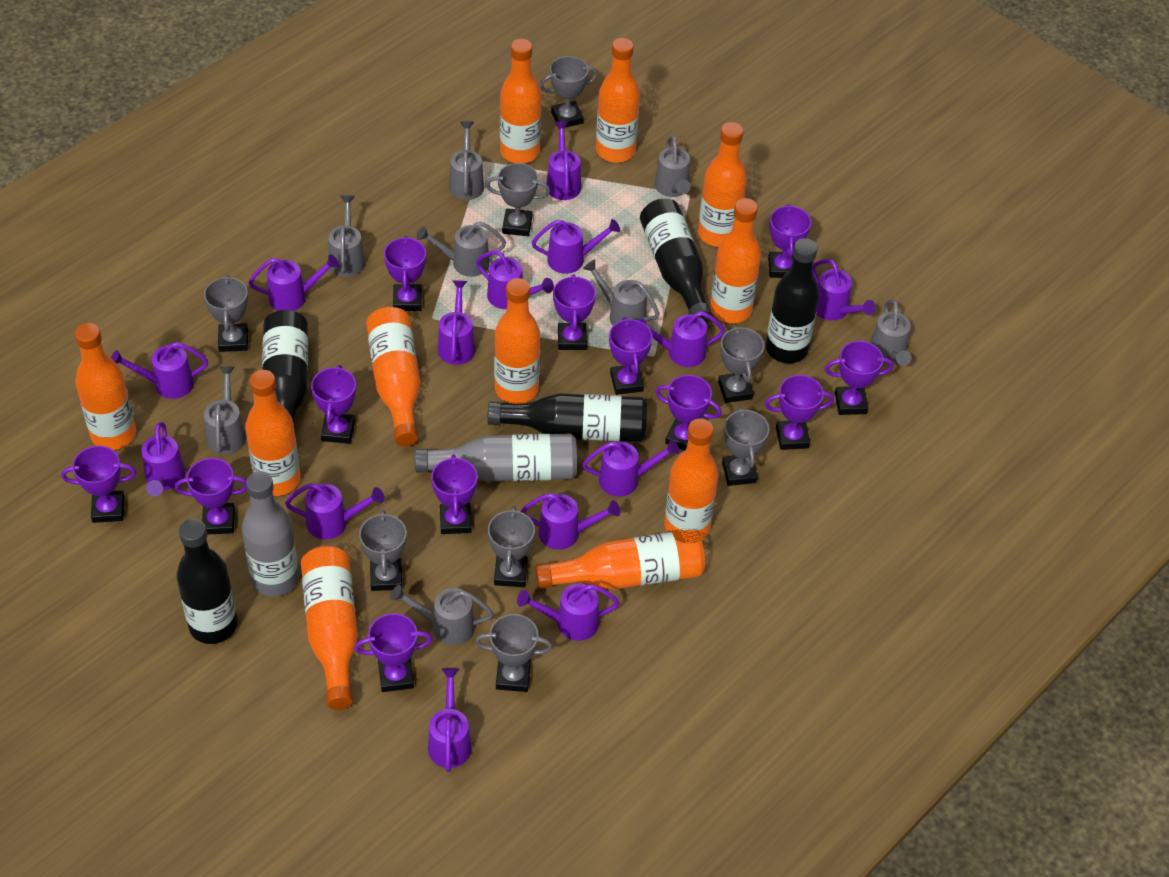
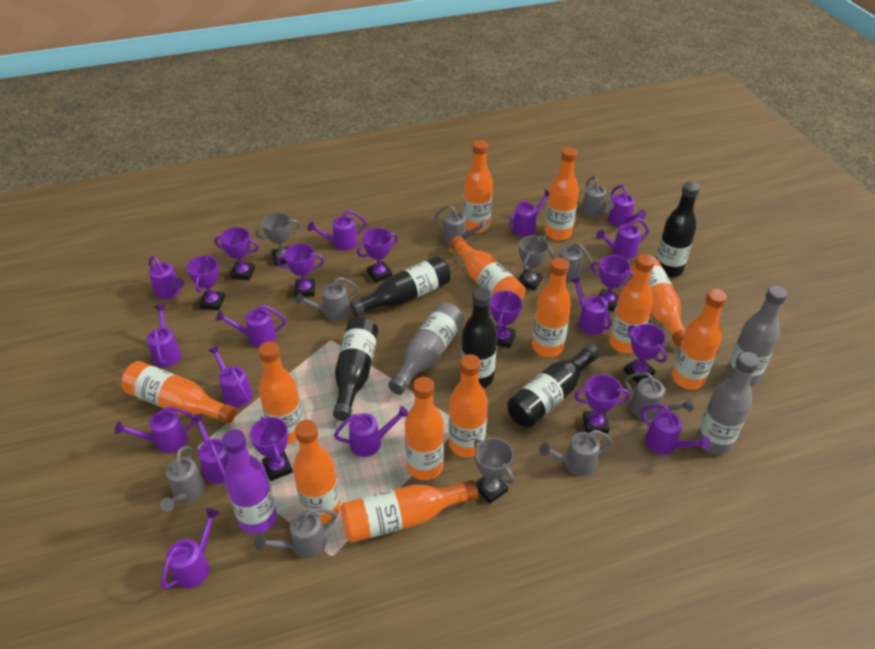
grey bottle: [242,471,299,597] [415,433,577,482] = 2 -> [388,303,464,395] [696,352,759,455] [726,285,788,386] = 3
grey trophy: [204,275,248,352] [359,510,407,591] [475,614,553,692] [486,163,550,236] [488,506,535,587] [540,56,598,128] [718,325,764,403] [722,407,769,486] = 8 -> [255,213,300,266] [474,438,514,504] [518,235,549,291] = 3
orange bottle: [75,323,136,450] [245,370,300,496] [301,546,358,710] [366,307,420,446] [494,278,540,404] [500,39,541,163] [535,529,705,589] [596,38,640,163] [664,419,719,540] [698,122,747,247] [710,198,761,323] = 11 -> [121,361,236,424] [259,341,303,444] [293,420,341,524] [340,480,479,542] [405,377,444,480] [449,354,488,457] [450,236,526,300] [463,140,493,233] [532,258,571,357] [545,147,579,240] [609,254,655,353] [631,257,686,347] [672,289,727,390] = 13
purple bottle: none = 0 -> [222,429,277,534] = 1
purple trophy: [61,446,136,523] [175,458,247,534] [311,365,356,444] [355,613,432,692] [384,236,426,311] [431,454,478,534] [553,274,596,350] [609,317,653,395] [655,375,722,450] [765,375,834,450] [768,204,811,278] [825,341,893,415] = 12 -> [187,255,225,310] [214,227,259,281] [250,416,293,481] [277,243,324,297] [357,228,398,283] [490,291,522,348] [574,374,630,434] [591,255,634,311] [624,324,667,383] = 9

